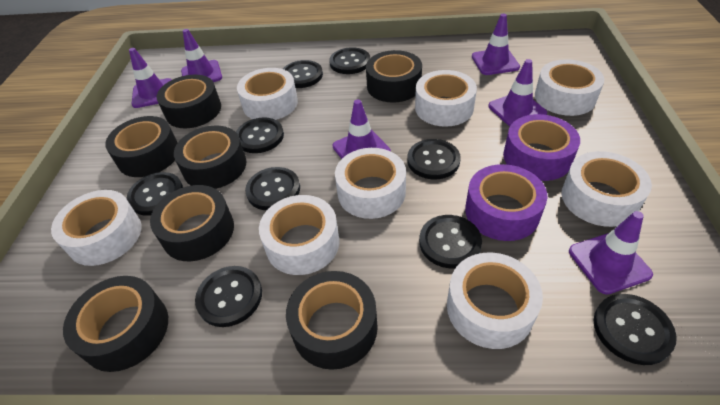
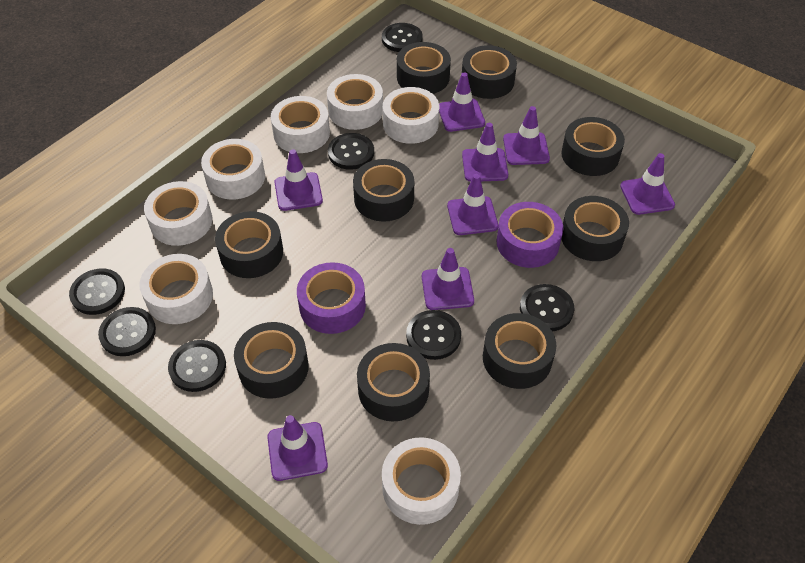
black button: [127,172,183,216] [195,266,262,327] [236,117,284,153] [245,167,300,211] [283,60,323,88] [329,47,370,74] [408,139,461,179] [419,215,482,268] [594,294,677,365] = 9 -> [69,268,125,315] [98,307,156,356] [168,340,226,392] [328,133,374,170] [382,23,423,52] [406,310,461,360] [520,284,574,331] = 7
black tape: [63,276,168,372] [105,116,177,177] [150,185,234,261] [157,75,221,128] [174,126,247,189] [286,271,378,370] [366,50,422,103] = 7 -> [215,211,283,278] [234,322,309,399] [353,159,414,222] [357,343,430,421] [397,42,451,94] [462,45,517,99] [483,313,556,389] [561,117,625,176] [561,196,629,261] = 9
purple traffic cone: [129,48,172,108] [181,29,222,82] [332,99,391,159] [472,14,520,75] [488,59,547,126] [569,211,653,295] = 6 -> [267,415,328,481] [274,149,323,211] [422,248,474,310] [439,72,485,132] [447,174,498,235] [462,123,508,182] [503,106,550,165] [620,153,675,215] = 8
white tape: [51,190,142,266] [237,68,298,120] [259,195,340,275] [335,148,406,219] [415,70,477,127] [447,252,543,349] [535,59,604,116] [561,151,652,227] = 8 -> [139,254,213,324] [144,181,212,246] [201,139,265,200] [271,96,330,153] [327,74,383,130] [382,437,461,525] [383,87,439,144] = 7

